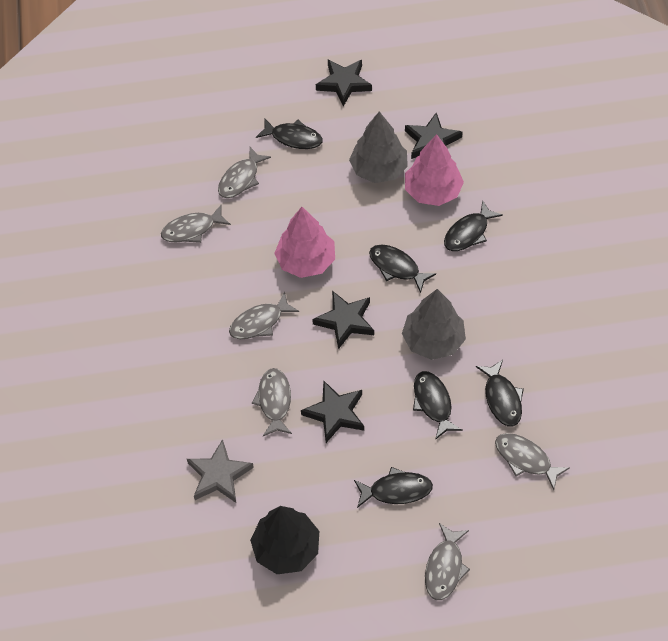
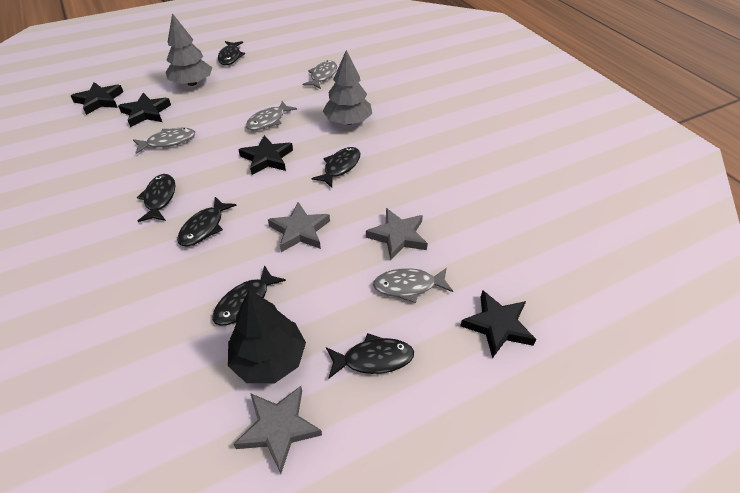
grey fish: [161,205,231,243] [218,147,271,198] [229,292,299,339] [252,368,292,436] [425,523,470,600] [495,433,570,490] = 6 -> [133,128,195,154] [246,101,297,130] [302,61,337,89] [373,268,453,303] = 4
grey star: [187,439,254,503] = 1 -> [233,386,322,474] [268,202,330,252] [366,208,428,260] = 3
pink tree: [274,207,335,278] [405,134,464,206] = 2 -> none = 0

